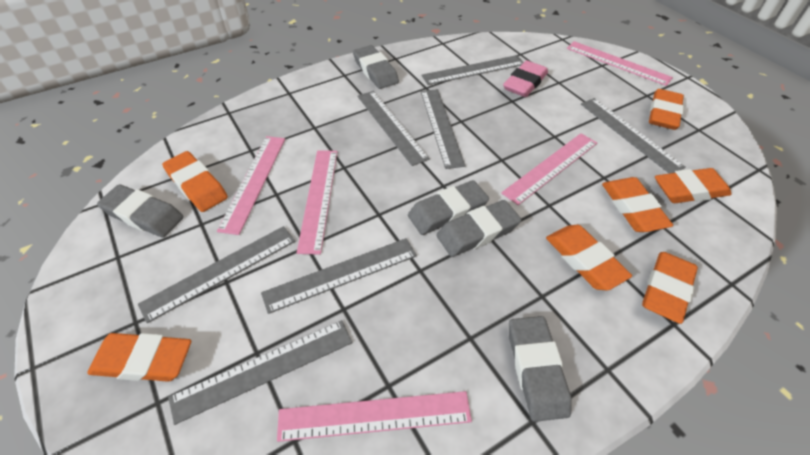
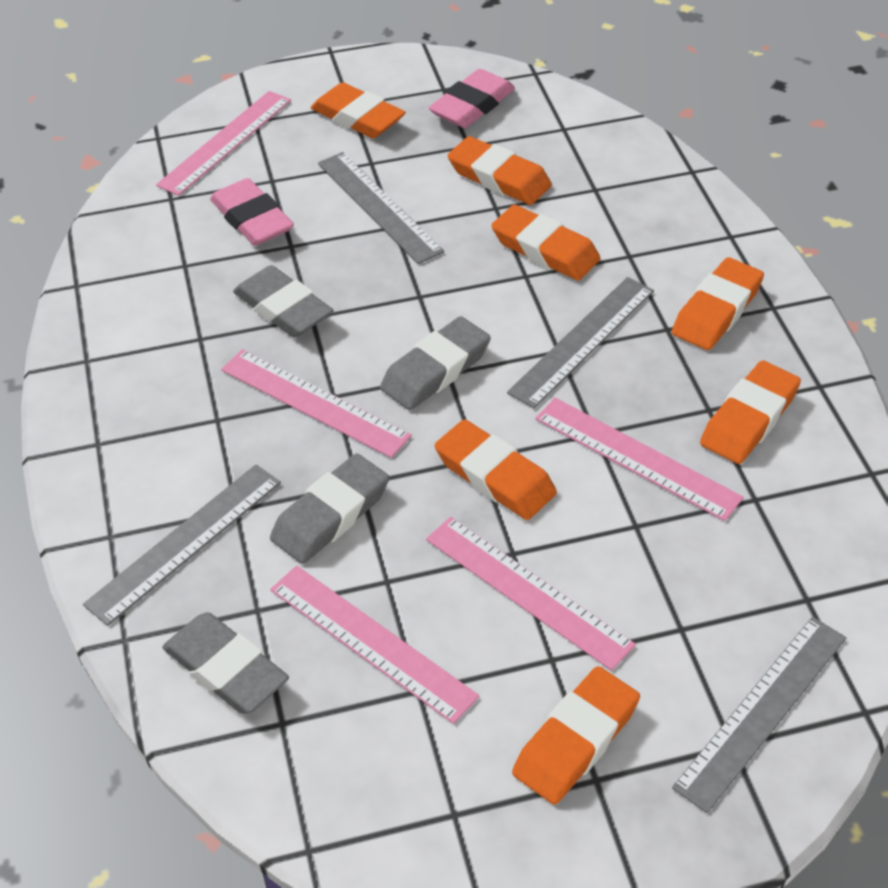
grey eraser: [97,184,184,238] [353,45,399,89] [408,180,489,235] [436,200,521,257] [509,316,572,422] = 5 -> [162,612,289,714] [233,265,334,337] [270,453,389,564] [380,316,491,410] = 4
grey ruler: [138,226,295,323] [168,320,353,425] [261,238,417,314] [357,91,430,166] [421,55,524,85] [421,89,466,169] [581,98,686,173] = 7 -> [83,464,281,626] [318,152,444,264] [507,277,654,408] [672,617,846,813] = 4
pink eraser: [503,60,548,97] = 1 -> [210,178,294,246] [429,69,515,128] = 2

